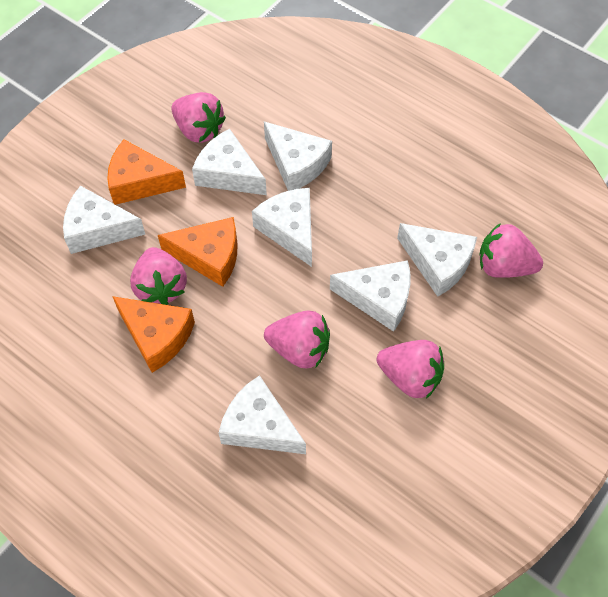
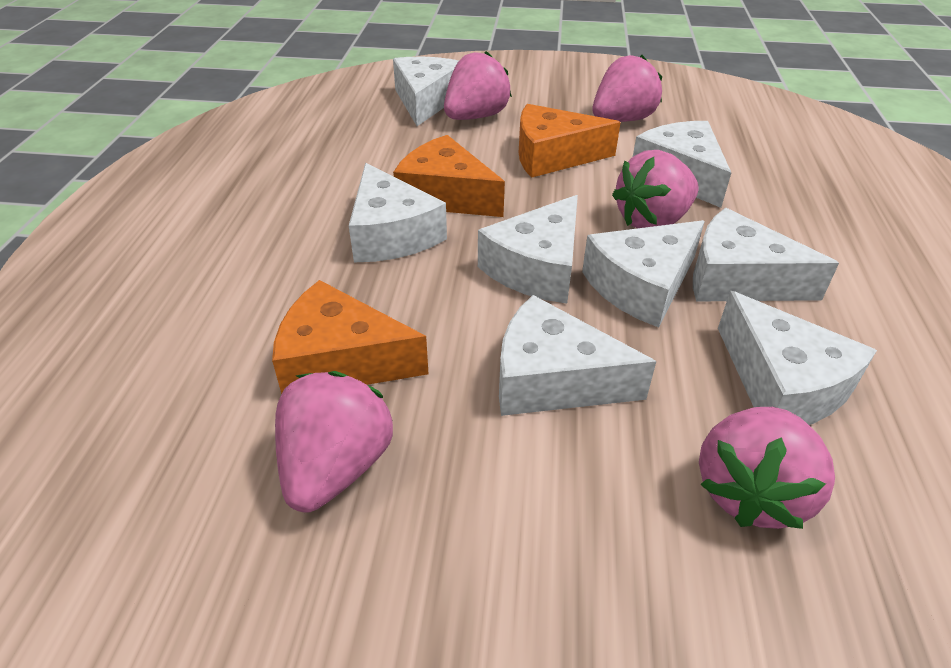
white cheese: [63,186,146,254] [192,129,267,195] [219,375,306,454] [252,188,312,267] [264,122,332,191] [330,260,410,332] [397,223,477,297] = 7 -> [349,163,447,262] [393,57,459,126] [478,195,578,303] [499,295,656,416] [582,220,705,327] [633,121,731,208] [693,208,839,302] [718,291,877,425] = 8

